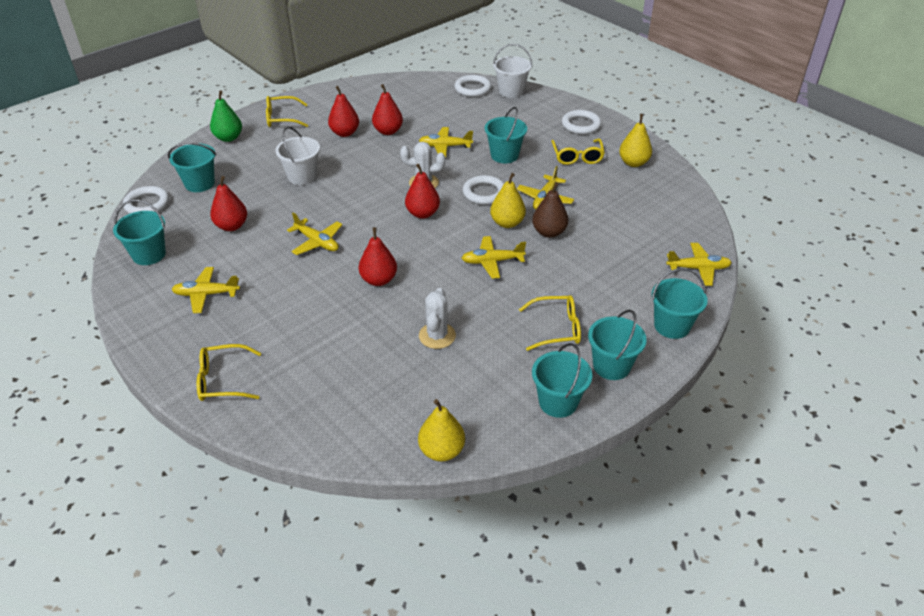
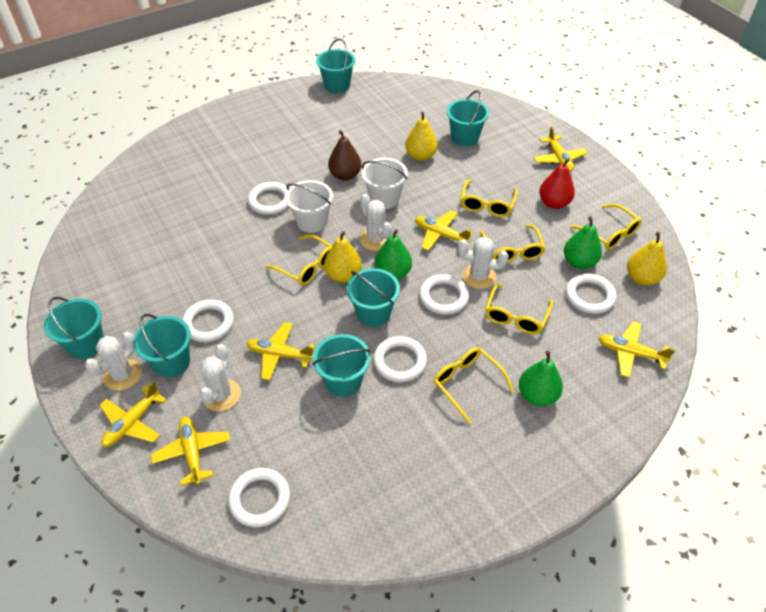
green pear: [210,90,242,142] = 1 -> [375,229,412,280] [519,351,563,406] [564,216,602,269] = 3
red pear: [210,176,247,231] [328,86,359,137] [359,227,397,286] [372,84,403,135] [405,164,440,219] = 5 -> [539,158,575,209] = 1
white cactus: [400,142,445,188] [419,288,456,349] = 2 -> [85,332,142,391] [200,344,241,411] [360,194,392,251] [458,237,509,289] = 4
white ring: [123,186,169,214] [454,75,491,97] [463,175,504,205] [562,110,601,134] = 4 -> [182,299,234,342] [228,468,290,527] [248,182,289,215] [373,336,427,382] [419,274,469,315] [566,273,617,314] = 6
yellow glasses: [197,344,261,401] [266,96,308,127] [519,295,581,351] [552,139,605,165] = 4 -> [266,234,332,285] [434,347,514,424] [461,180,518,217] [480,225,546,263] [485,284,553,334] [571,204,642,250] = 6

